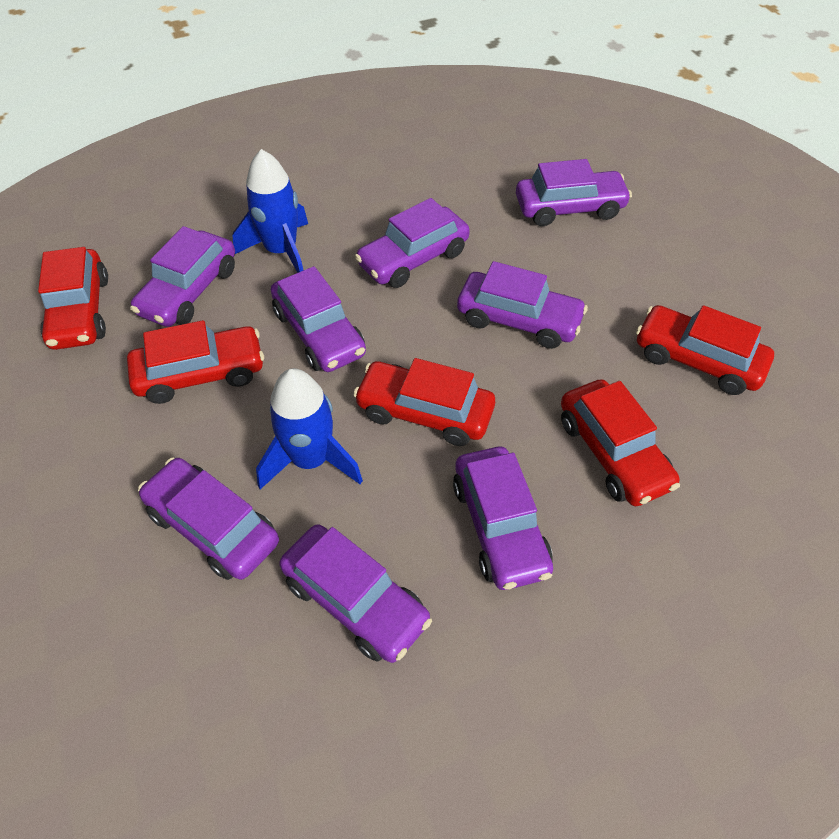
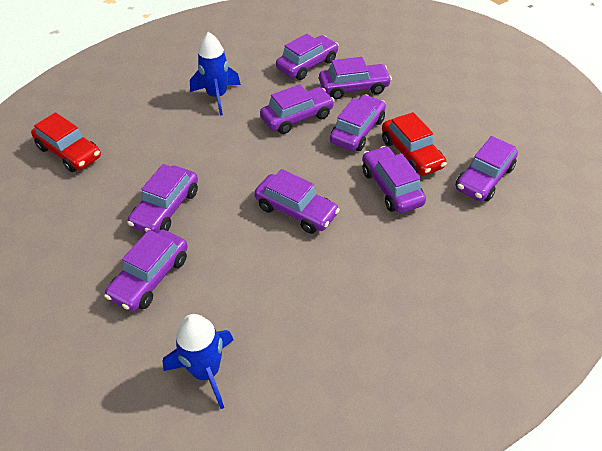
purple car: [130,226,235,327] [138,458,279,580] [271,266,366,372] [279,524,432,663] [355,198,470,288] [453,447,553,590] [457,261,588,349] [516,159,632,226] = 8 -> [104,230,188,311] [127,164,198,233] [254,169,340,234] [260,84,335,134] [276,34,339,80] [319,57,392,99] [330,95,386,151] [362,146,426,213] [456,136,518,202] = 9
red car: [38,247,108,350] [127,320,264,404] [353,358,495,446] [561,379,680,506] [636,305,774,395] = 5 -> [31,112,101,172] [382,112,447,176] = 2

